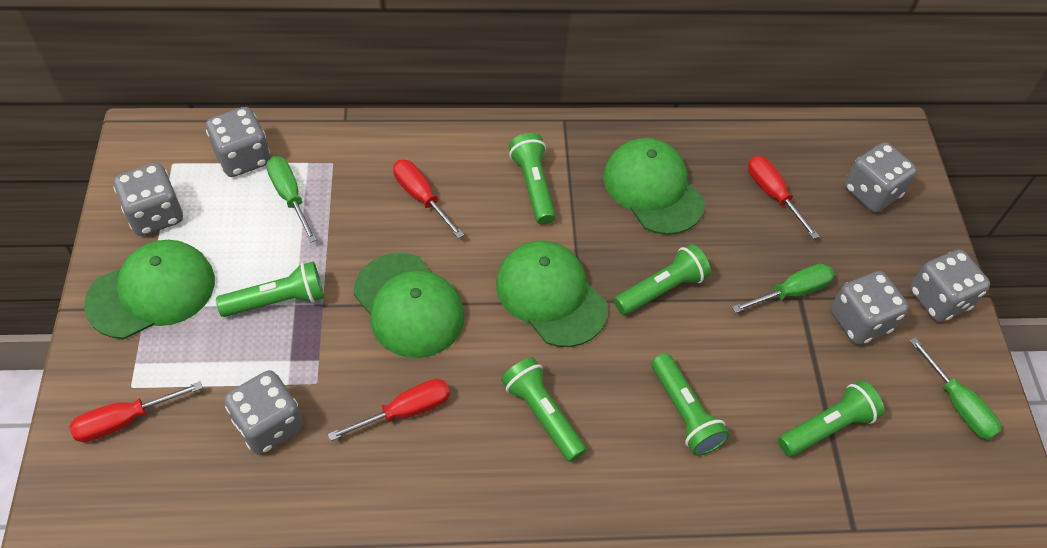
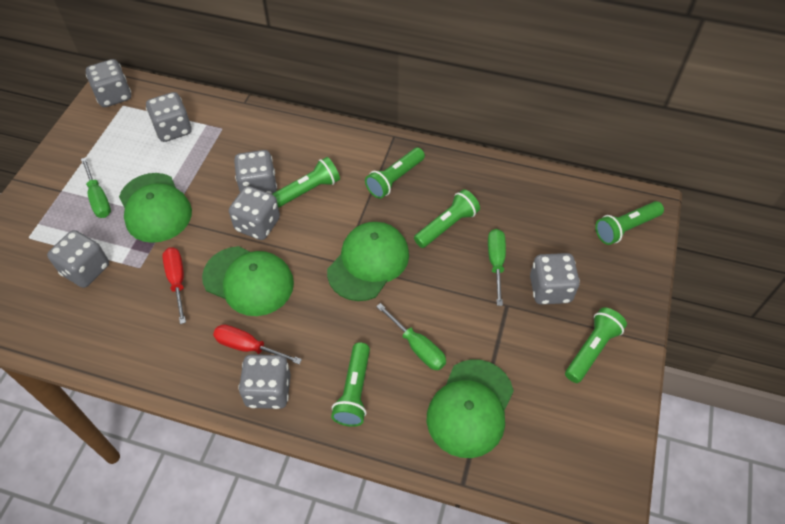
grey dice: [114,163,183,236] [206,107,270,177] [224,370,303,455] [830,271,909,345] [844,142,917,213] [910,249,990,322] = 6 -> [47,230,109,288] [86,59,131,107] [146,92,192,142] [229,186,280,240] [234,150,277,194] [238,354,291,409] [530,253,580,305] = 7
red screwdriver: [70,381,203,442] [328,379,450,441] [393,160,464,238] [748,156,819,239] = 4 -> [162,247,186,324] [213,324,302,365] = 2

